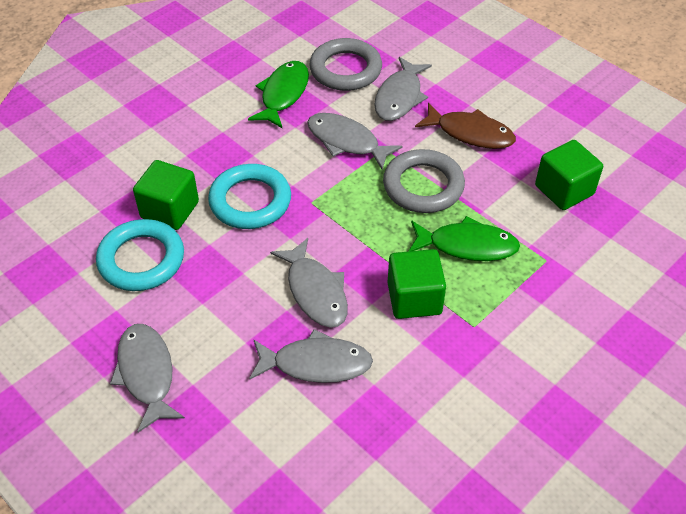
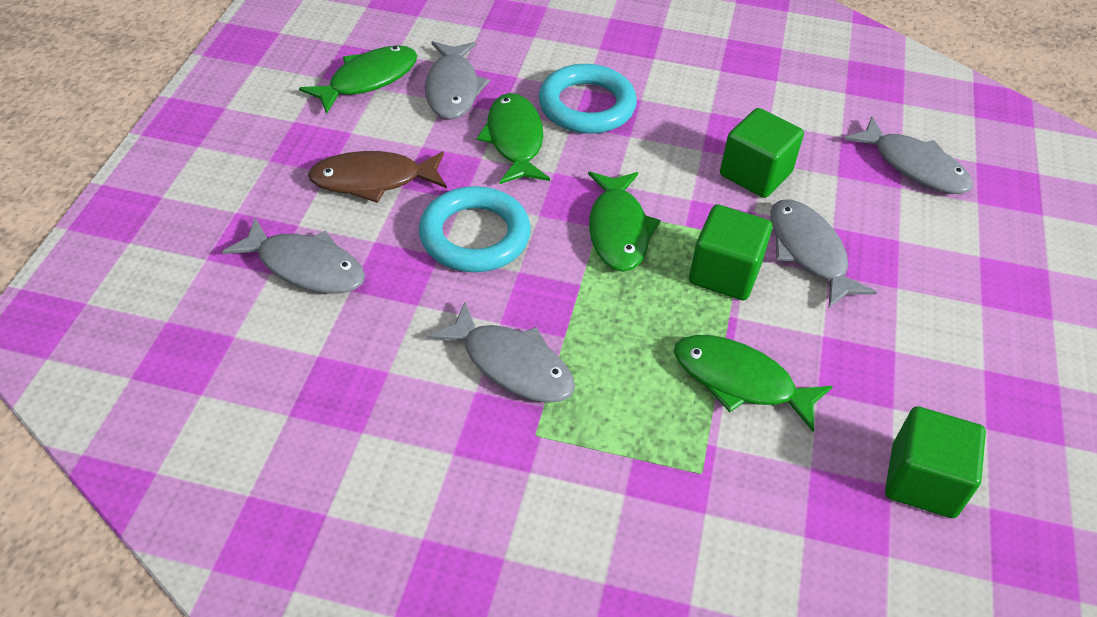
green fish: [248,61,309,128] [409,216,520,261] = 2 -> [299,45,417,114] [477,93,550,184] [588,172,661,272] [674,335,833,432] = 4
grey ring: [309,38,382,91] [383,149,465,213] = 2 -> none = 0

